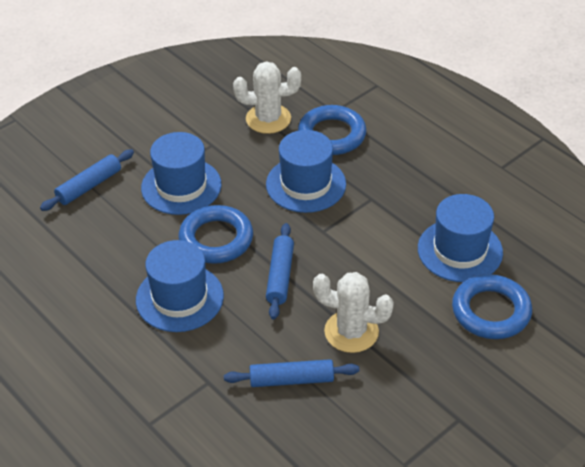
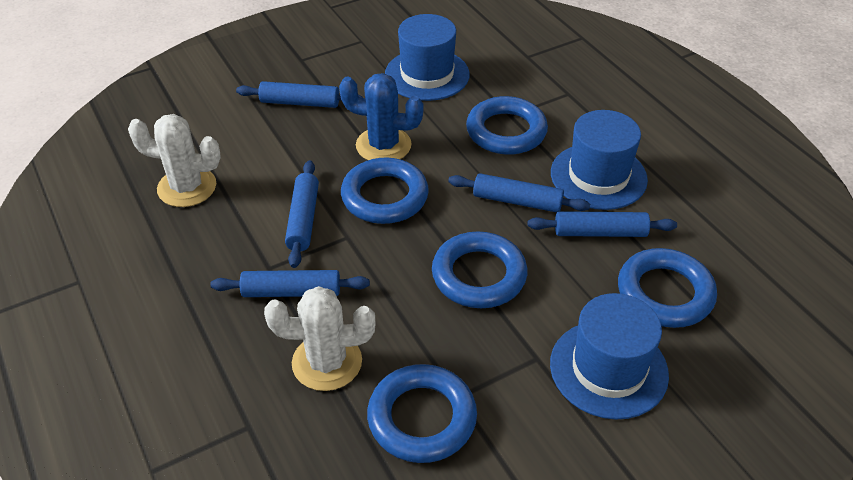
blue cactus: none = 0 -> [339,73,424,160] = 1
blue hat: [136,240,224,332] [141,132,222,215] [266,130,346,213] [418,194,503,282] = 4 -> [385,14,470,101] [550,293,669,420] [551,110,648,210] = 3
blue ring: [179,205,253,264] [298,105,366,155] [452,274,532,339] = 3 -> [341,158,429,224] [367,364,477,463] [432,231,528,308] [466,96,548,155] [618,248,717,328] = 5
blue rolling pin: [40,149,134,211] [224,359,359,387] [266,223,294,320] = 3 -> [210,270,370,297] [236,81,362,108] [285,160,319,268] [448,173,590,212] [528,211,677,237] = 5

